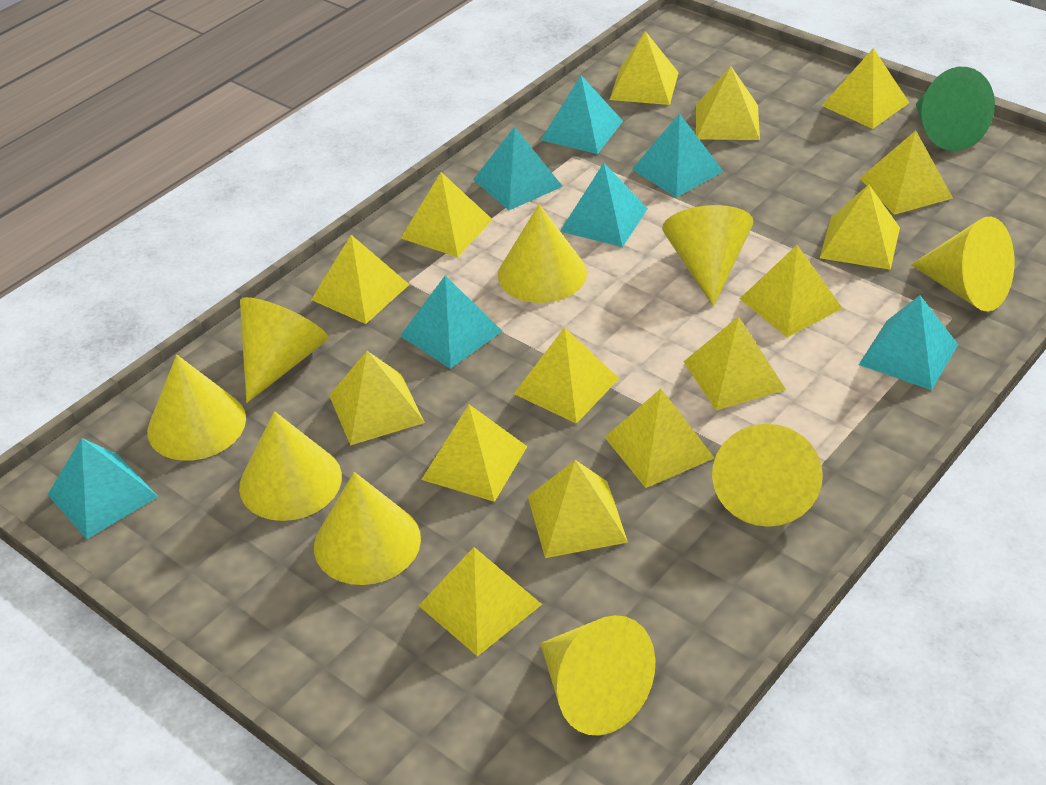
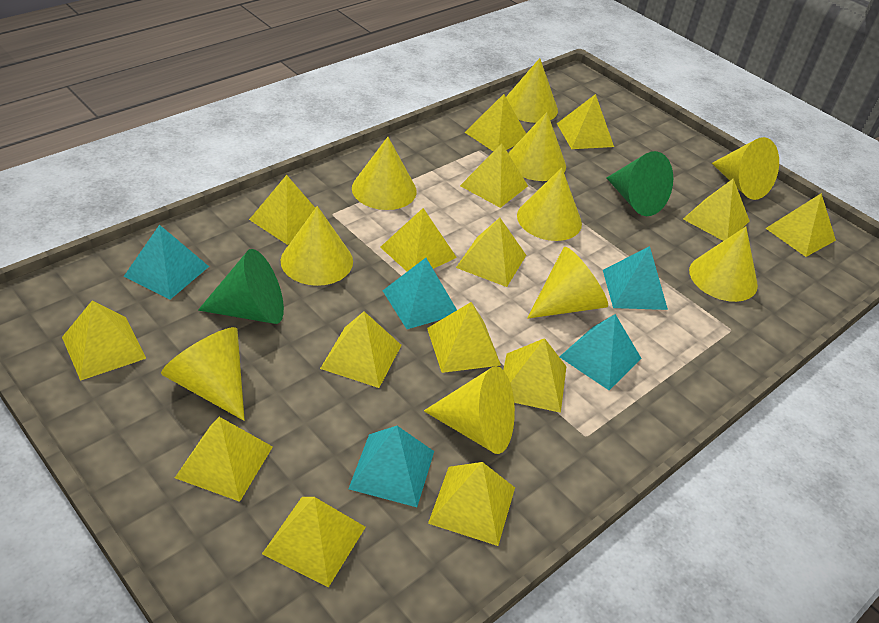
green cone: [916,67,995,151] = 1 -> [198,249,284,324] [607,151,673,216] = 2
turquoise pyramid: [48,438,158,539] [400,276,502,369] [473,126,563,210] [541,75,623,154] [560,163,648,247] [632,113,723,198] [859,295,958,390] = 7 -> [124,225,209,300] [348,426,434,507] [382,258,457,329] [559,314,642,390] [603,246,668,310] = 5
yellow cone: [147,355,246,461] [239,411,342,521] [240,297,329,403] [314,472,421,585] [498,204,587,303] [540,615,655,736] [662,205,754,306] [712,424,823,527] [911,217,1015,312] = 9 -> [161,327,245,421] [281,206,353,286] [352,137,417,210] [424,366,515,454] [506,58,558,123] [508,112,566,181] [517,168,582,241] [527,247,608,319] [689,227,758,302] [712,137,779,200] = 10

